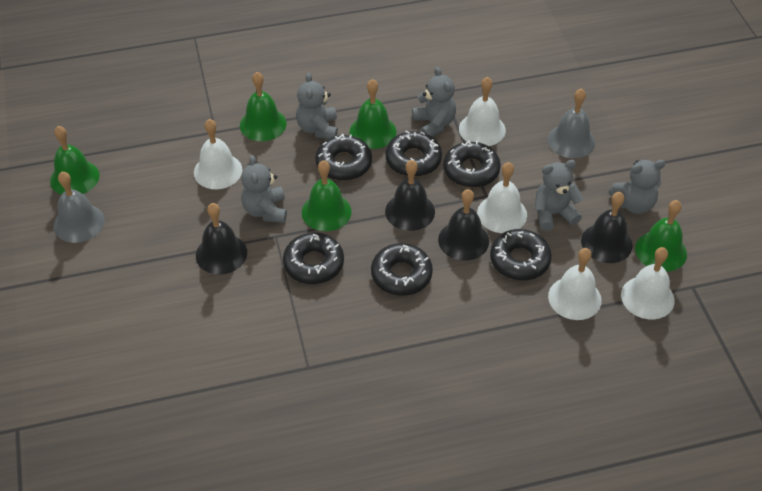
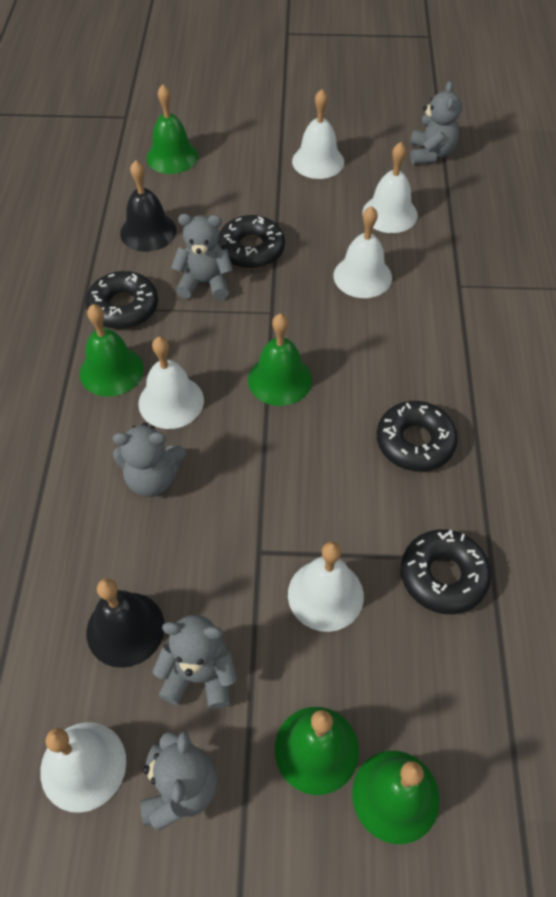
black bell: [196,203,247,275] [385,160,435,231] [438,189,489,261] [581,192,633,263] = 4 -> [87,578,164,668] [120,160,177,252] = 2
black donut: [283,233,344,284] [315,134,372,181] [371,243,433,296] [385,130,442,177] [443,140,501,188] [490,229,552,280] = 6 -> [86,271,158,329] [218,215,285,269] [377,401,458,472] [401,529,491,614] = 4
grey bell: [53,172,105,243] [548,88,595,158] = 2 -> none = 0
white bell: [194,119,242,189] [459,77,506,146] [477,162,527,233] [548,248,602,320] [621,247,675,319] = 5 -> [40,722,126,813] [138,337,204,429] [288,542,364,632] [292,89,344,179] [334,206,392,298] [362,142,418,233] = 6

